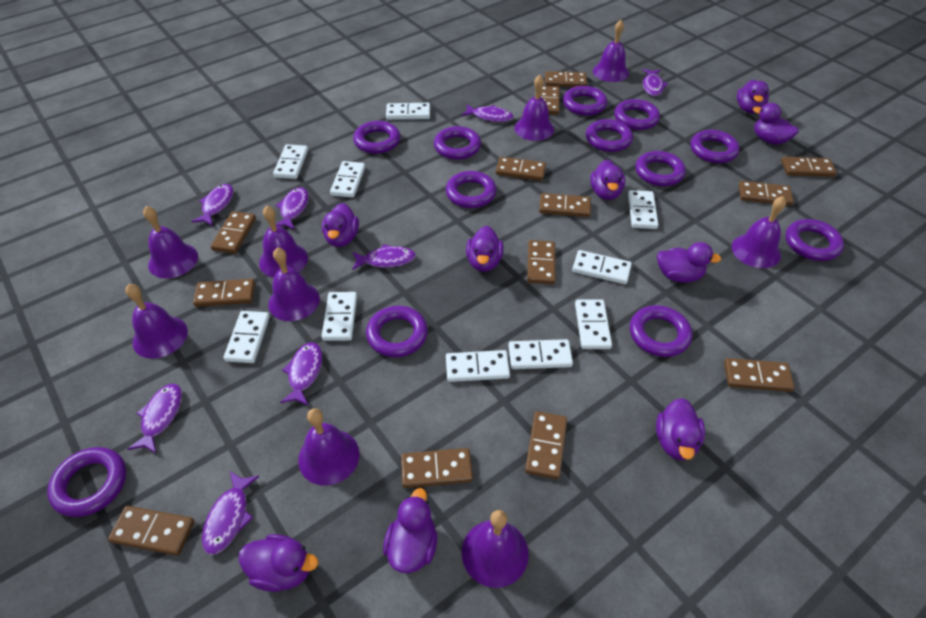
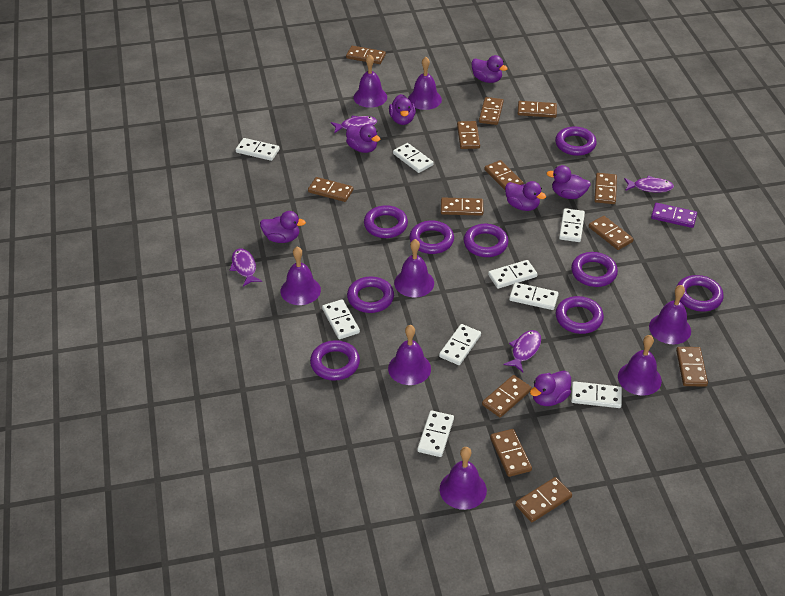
purple bell: [125,284,188,359] [143,206,198,278] [259,206,308,278] [268,247,320,321] [298,408,360,486] [462,510,529,588] [515,75,554,141] [593,20,629,82] [732,196,786,268] = 9 -> [281,247,321,305] [354,54,387,108] [388,325,431,385] [394,239,434,297] [408,57,442,110] [440,447,487,510] [618,335,662,396] [649,285,691,344] = 8
purple domino: none = 0 -> [651,203,697,228] = 1
purple duck: [238,534,318,592] [322,203,359,247] [383,488,437,573] [466,226,504,272] [591,160,625,200] [656,398,705,460] [657,242,721,283] [737,79,769,113] [753,103,799,145] = 9 -> [260,211,306,243] [346,124,380,153] [389,94,416,125] [471,55,508,83] [505,181,546,211] [530,371,571,406] [546,165,591,199] = 7
purple fish: [128,383,182,454] [191,184,233,226] [202,471,260,555] [275,187,309,230] [280,342,322,405] [352,244,416,270] [461,105,514,122] [642,68,668,96] = 8 -> [230,249,262,287] [331,116,377,133] [504,330,541,372] [624,175,674,193] = 4
purple ring: [47,447,126,517] [353,121,400,154] [366,306,428,357] [434,126,481,160] [446,171,496,208] [563,86,607,116] [586,119,633,152] [614,99,660,130] [630,305,692,357] [635,151,686,186] [690,130,740,163] [785,219,844,261] = 12 -> [310,340,360,381] [347,277,394,313] [364,205,408,238] [409,221,454,254] [464,224,509,257] [555,126,597,156] [556,296,604,334] [571,252,618,287] [676,275,724,312] = 9
white domino: [224,311,270,363] [273,145,308,179] [321,292,357,341] [330,161,365,198] [386,103,430,120] [446,350,510,382] [509,339,573,369] [572,250,632,284] [575,299,612,349] [628,190,659,229] = 10 -> [236,138,280,161] [322,299,360,339] [393,143,433,173] [417,410,454,457] [439,324,481,365] [488,260,537,289] [509,282,559,310] [559,208,585,242] [571,381,622,408] = 9

